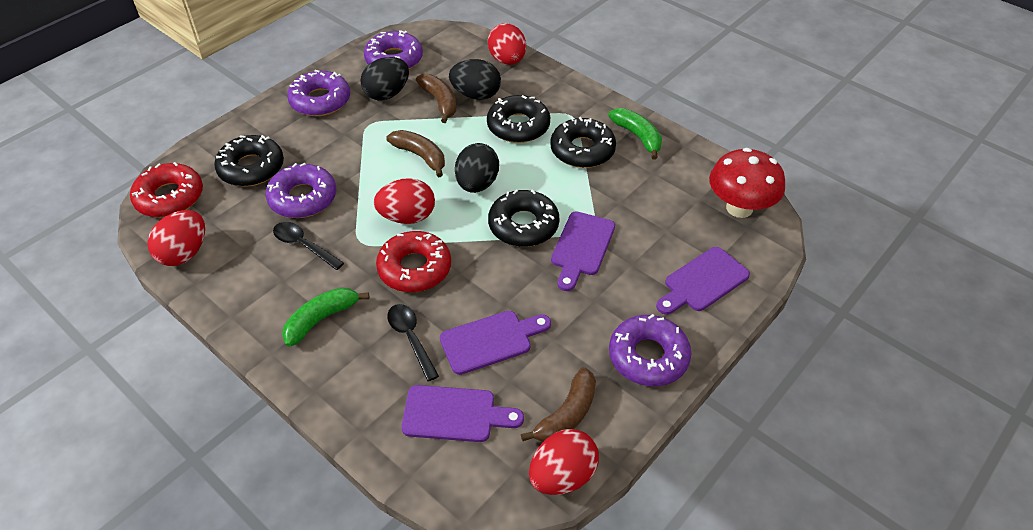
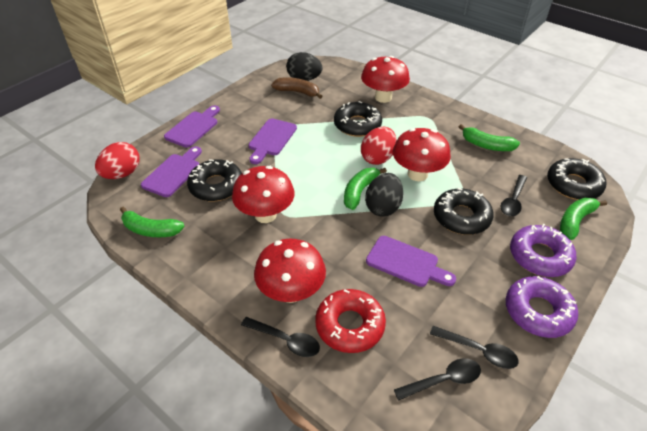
black egg: [360,57,409,100] [449,59,501,100] [455,143,499,193] = 3 -> [286,52,323,81] [365,173,403,217] = 2
black spoon: [273,222,344,270] [387,304,439,381] = 2 -> [241,317,320,357] [394,358,481,401] [430,326,519,369] [500,175,527,216] = 4
brown banana: [387,130,445,177] [416,74,456,123] [521,367,596,442] = 3 -> [271,78,323,99] = 1
green banana: [282,287,369,347] [608,108,662,160] = 2 -> [120,207,185,237] [344,168,387,210] [459,124,520,151] [560,198,607,240] = 4
purple donut: [266,163,336,218] [287,70,350,116] [364,30,423,69] [609,314,691,386] = 4 -> [506,276,578,338] [510,224,576,277] = 2
red donut: [130,162,203,217] [376,231,451,292] = 2 -> [315,289,386,353] = 1
red egg: [147,210,205,266] [374,178,435,224] [488,23,526,65] [529,429,599,495] = 4 -> [95,142,140,179] [361,127,397,165] = 2
red mushroom: [709,148,785,218] = 1 -> [232,166,294,223] [254,239,326,303] [361,56,410,103] [393,128,451,181] = 4

